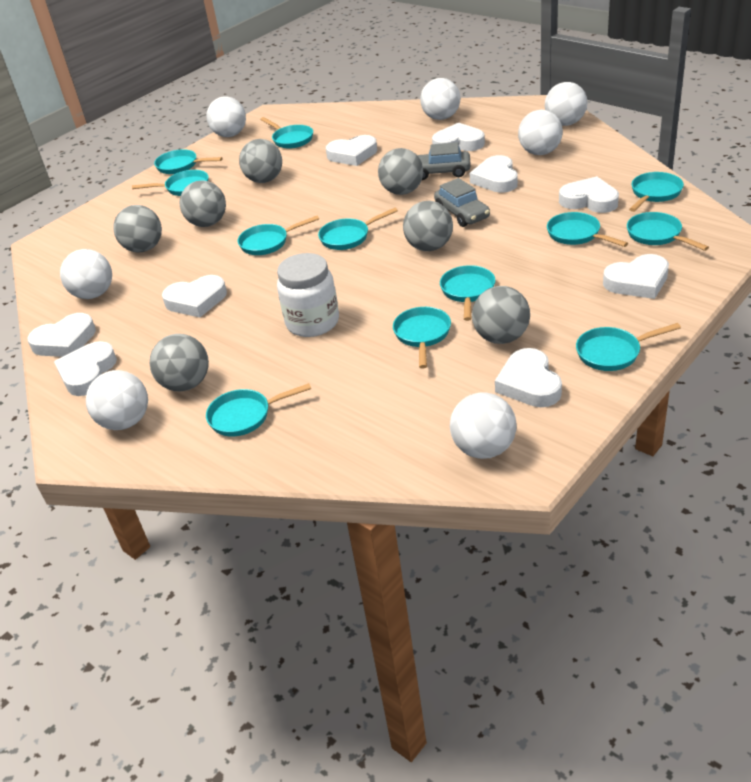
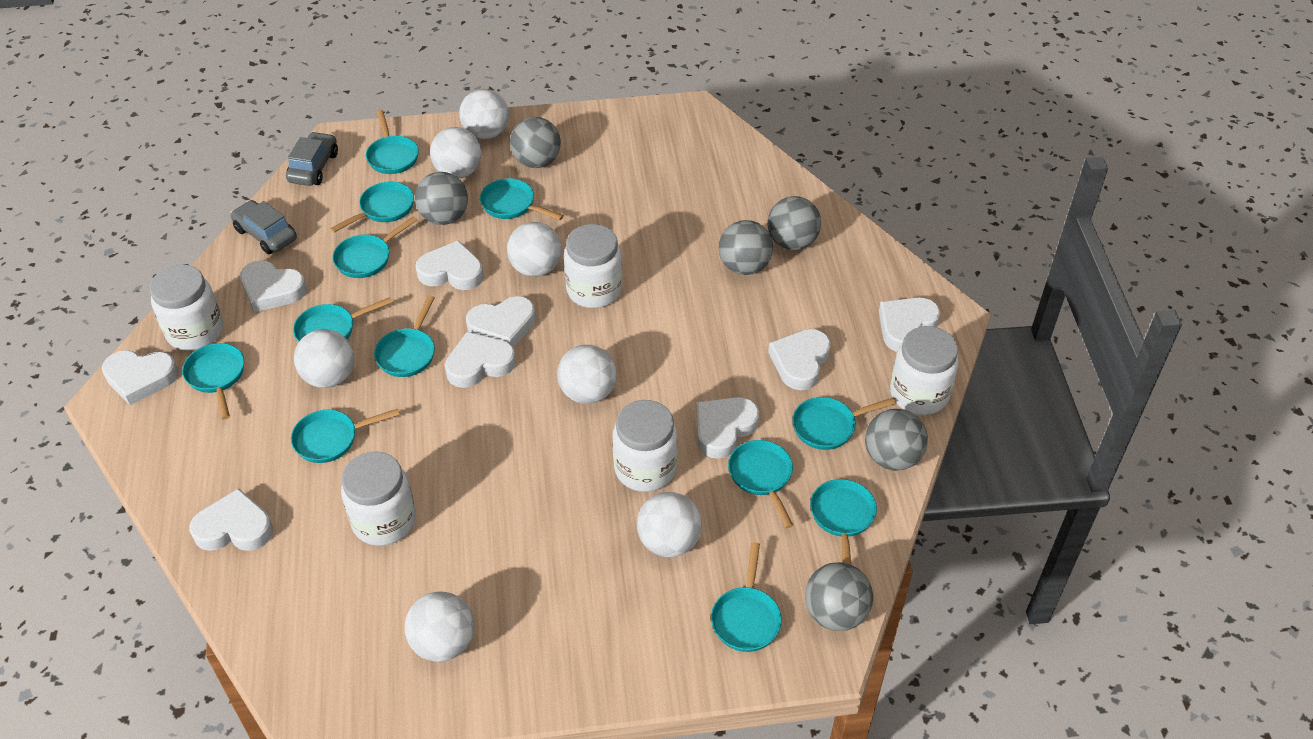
grey ball: [113,205,162,253] [150,334,209,391] [180,180,226,227] [239,139,282,183] [378,148,423,195] [403,201,453,251] [472,286,530,344] = 7 -> [415,172,468,225] [510,117,561,168] [719,220,773,275] [767,196,821,250] [805,562,873,631] [865,409,928,470] = 6
white jar: [277,253,339,337] = 1 -> [149,264,223,351] [341,452,416,546] [564,224,622,308] [613,400,678,492] [890,326,959,415] = 5

